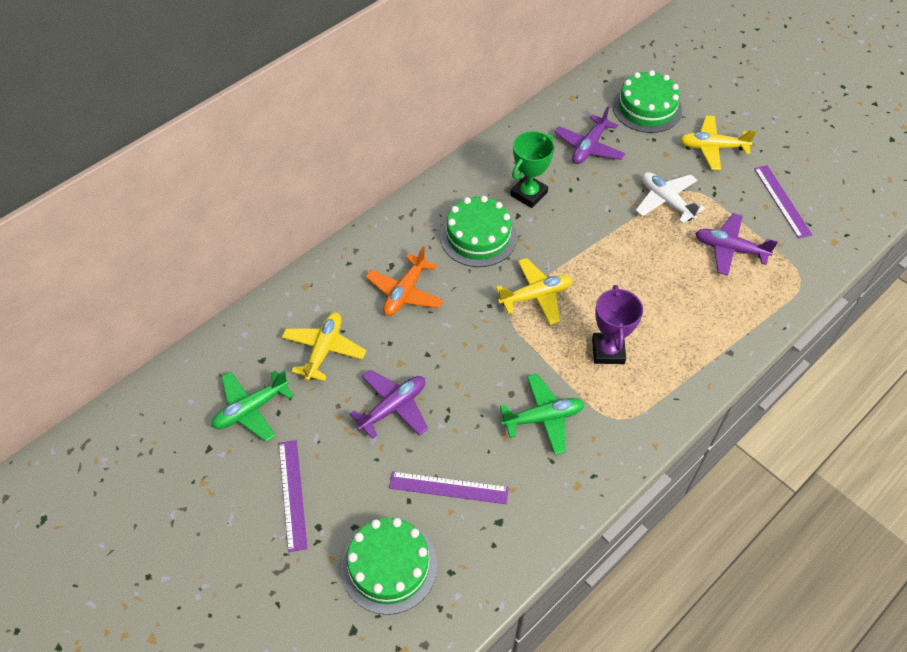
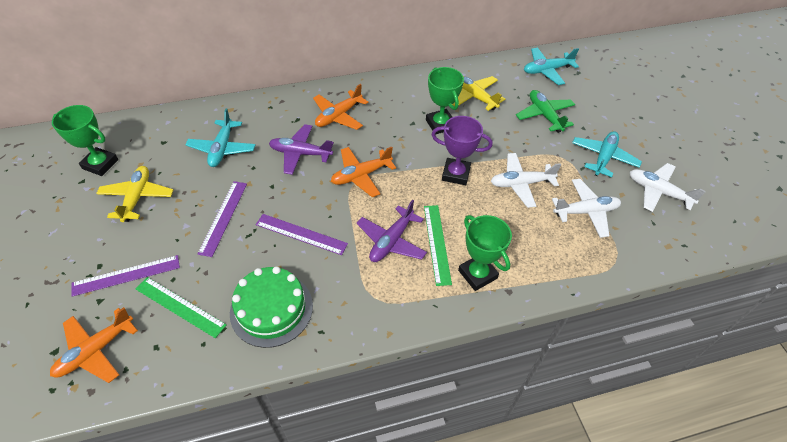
green cake: [341,518,437,615] [440,196,517,267] [613,70,682,133] = 3 -> [230,266,313,348] = 1
green plane: [212,370,294,442] [500,374,585,455] = 2 -> [516,90,575,133] = 1
green ruler: none = 0 -> [136,277,227,338] [424,205,452,286] = 2
green trophy: [510,131,555,208] = 1 -> [52,105,118,176] [426,67,464,134] [458,215,512,291] = 3
orange plane: [366,246,443,316] = 1 -> [50,307,138,383] [313,84,368,130] [331,147,396,197] = 3
purple plane: [350,370,428,439] [555,106,625,164] [695,213,778,275] = 3 -> [269,124,334,175] [357,200,427,262] = 2
turquoise plane: none = 0 -> [185,108,255,167] [524,48,579,85] [572,131,642,177] = 3
white plane: [635,172,705,224] = 1 -> [491,153,561,208] [552,179,621,238] [630,163,706,212] = 3
yellow plane: [282,312,366,381] [496,258,573,325] [680,116,756,170] = 3 -> [96,166,173,222] [452,76,505,111] = 2

